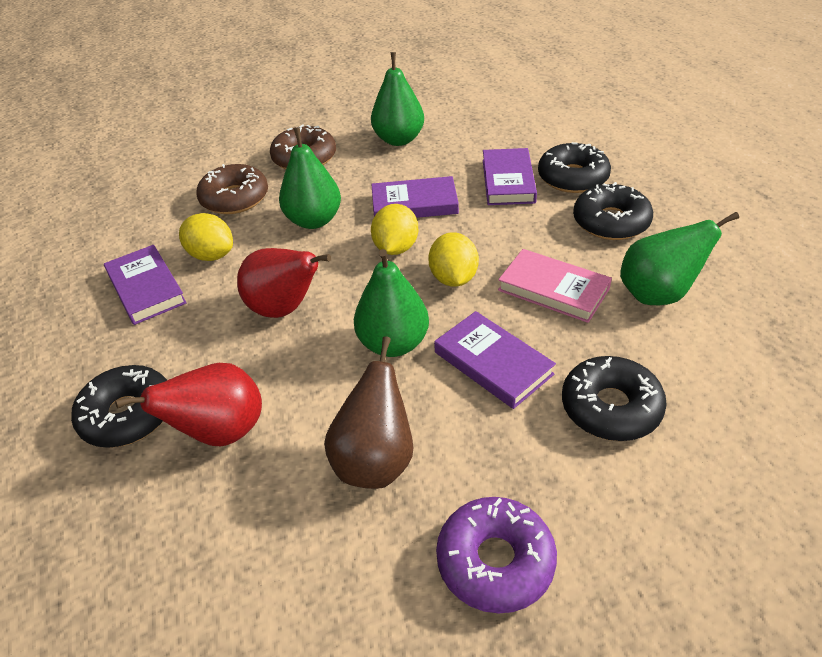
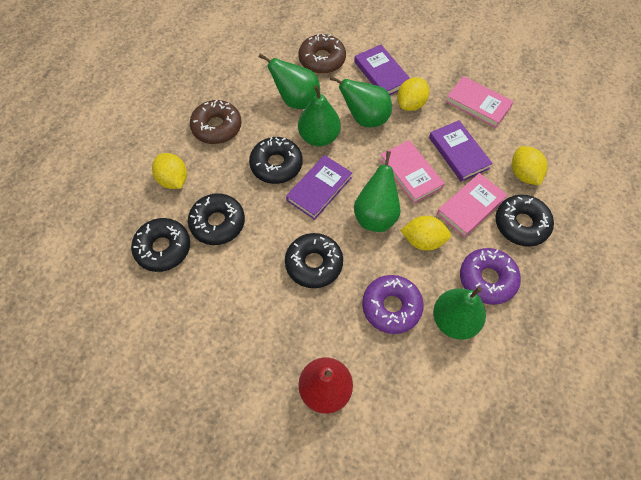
black donut: [71,365,167,448] [538,142,611,193] [562,356,667,441] [573,182,653,240] = 4 -> [131,218,190,272] [188,193,245,245] [249,137,303,184] [285,233,343,288] [495,195,554,247] = 5
brown pear: [324,336,414,489] = 1 -> none = 0
green pear: [279,127,341,229] [354,249,429,357] [371,52,424,146] [620,212,739,305] = 4 -> [258,54,320,109] [298,86,341,146] [330,76,392,127] [354,151,401,232] [433,286,486,340] = 5
pink book: [498,249,612,323] = 1 -> [380,140,445,204] [437,173,507,238] [446,76,514,128] = 3
purple book: [104,245,187,325] [371,176,459,218] [434,311,556,409] [483,148,537,205] = 4 -> [286,155,352,220] [354,45,410,95] [429,120,493,182] = 3
purple donut: [436,497,557,614] = 1 -> [362,275,424,334] [460,248,521,305] = 2
red pear: [115,363,262,446] [237,248,331,318] = 2 -> [299,357,353,414] = 1
yellow lemon: [179,213,233,261] [371,204,418,255] [428,232,479,287] = 3 -> [152,153,187,189] [397,77,429,111] [400,216,451,251] [512,146,548,185] = 4

